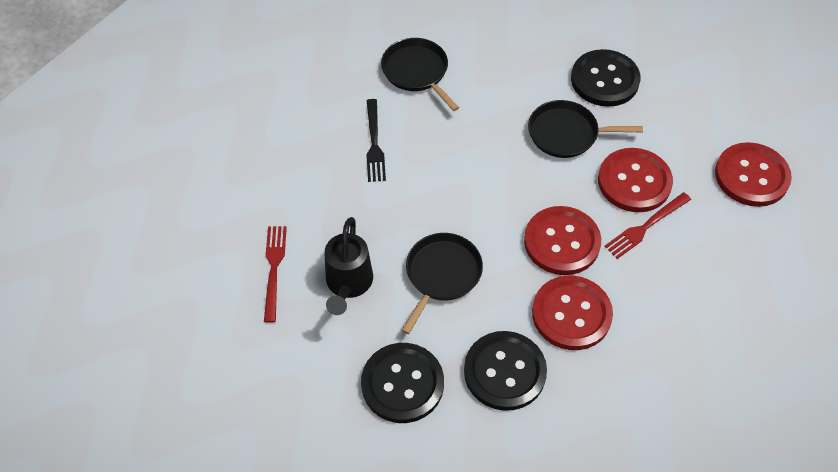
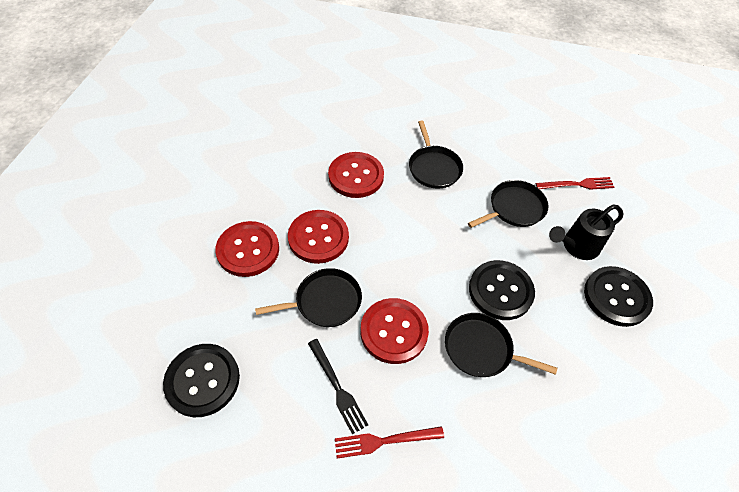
black pan: [381,38,459,111] [401,233,483,334] [528,100,643,158] = 3 -> [255,268,362,327] [409,121,463,189] [445,313,557,377] [468,180,548,228] = 4

